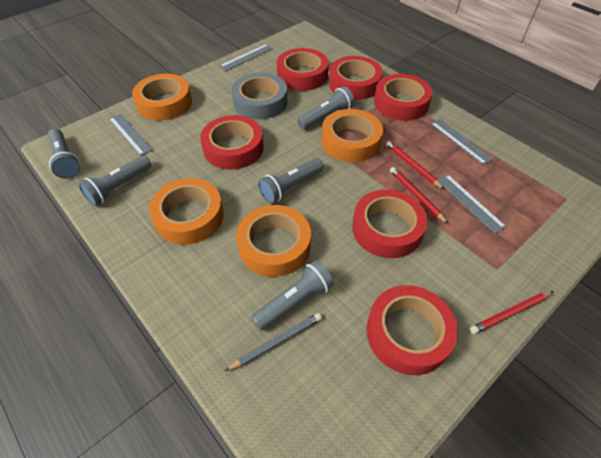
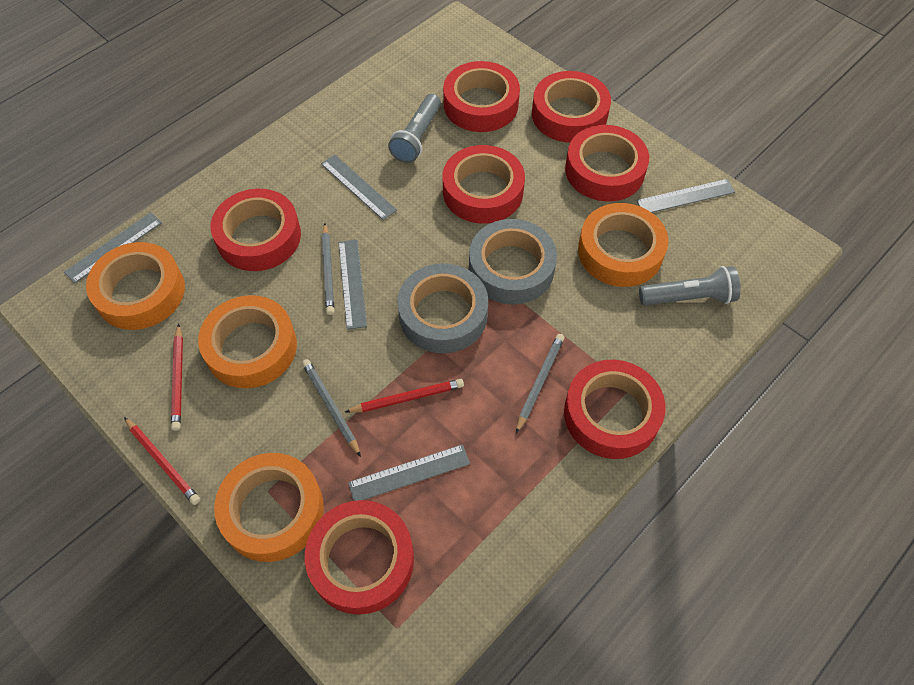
grey flashlight: [48,129,80,179] [78,155,152,206] [251,260,334,331] [258,158,324,204] [297,86,354,129] = 5 -> [388,94,441,163] [639,266,741,306] = 2
grey pencil: [225,313,322,371] = 1 -> [302,359,361,457] [322,223,335,315] [516,334,564,433] = 3
grey ruler: [109,114,153,156] [220,44,273,71] [431,119,493,165] [437,174,506,234] = 4 -> [64,212,162,283] [321,155,397,220] [338,239,367,330] [348,444,470,501] [636,179,735,213] = 5
grey tape: [231,73,287,119] = 1 -> [397,263,488,353] [469,219,557,305] = 2
red tape: [200,115,264,169] [277,48,329,91] [329,56,383,100] [352,189,427,258] [367,285,458,375] [374,74,433,121] = 6 -> [211,189,301,271] [305,500,414,615] [443,61,520,132] [443,145,525,224] [532,71,611,143] [564,360,666,459] [565,125,649,202] = 7

